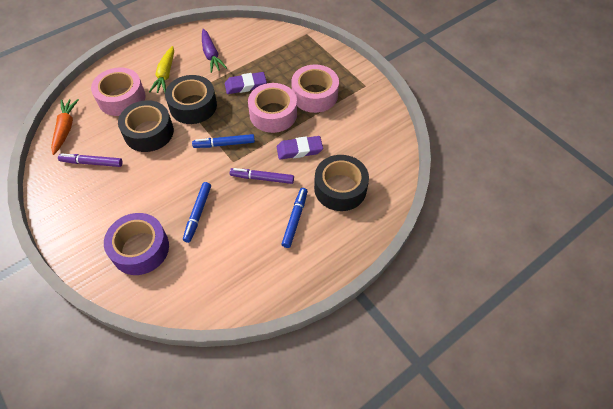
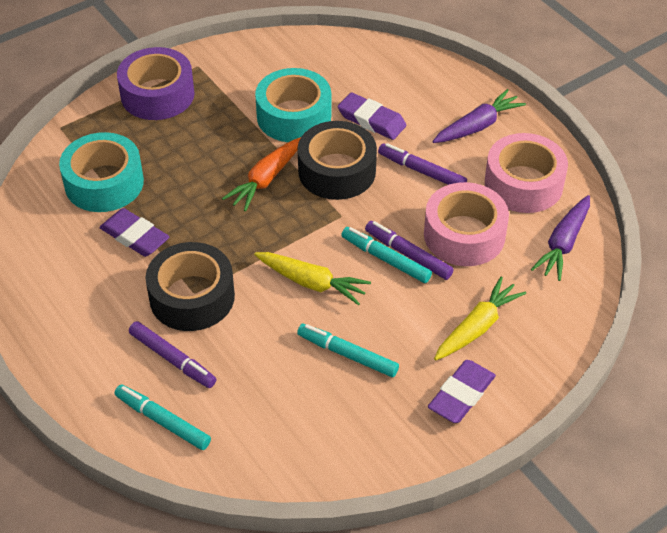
black tape: [118,100,174,152] [165,75,217,124] [314,155,369,211] = 3 -> [146,242,235,331] [298,121,377,200] = 2
blue marker: [183,182,211,243] [192,134,255,148] [282,188,308,248] = 3 -> none = 0
pink tape: [91,67,145,116] [248,83,297,133] [291,64,339,113] = 3 -> [424,182,509,266] [485,133,568,213] = 2
purple carrot: [202,29,227,73] = 1 -> [432,89,526,143] [531,195,590,281] = 2
purple eraser: [225,72,267,94] [277,136,323,159] = 2 -> [99,208,170,257] [338,92,407,140] [428,360,496,423] = 3
purple marker: [58,153,123,167] [230,168,294,184] = 2 -> [129,321,216,388] [365,221,454,280] [378,143,467,185] = 3
turquoise marker: none = 0 -> [115,384,211,450] [297,324,399,377] [341,227,432,283] = 3
turquoise tape: none = 0 -> [59,132,144,212] [255,68,331,142] = 2
yellow carrot: [149,46,174,93] = 1 -> [254,252,371,305] [434,276,526,360] = 2

